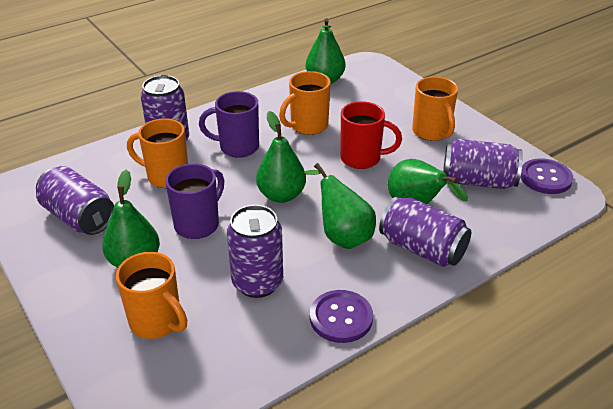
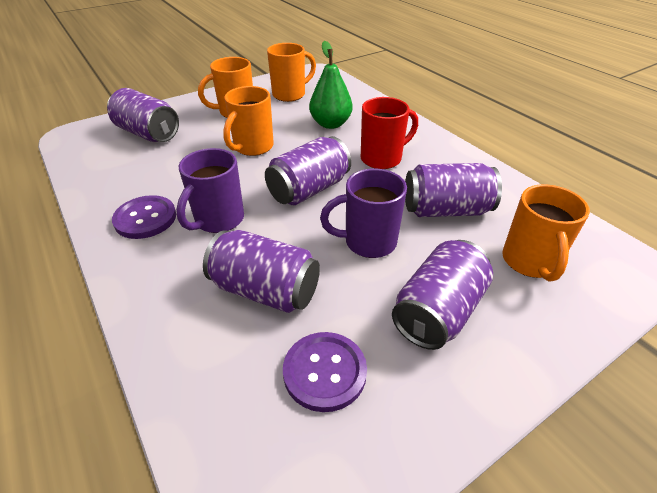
green pear: [102,170,160,268] [256,111,306,203] [304,163,376,249] [306,18,345,84] [388,159,468,204] = 5 -> [309,41,353,129] = 1

